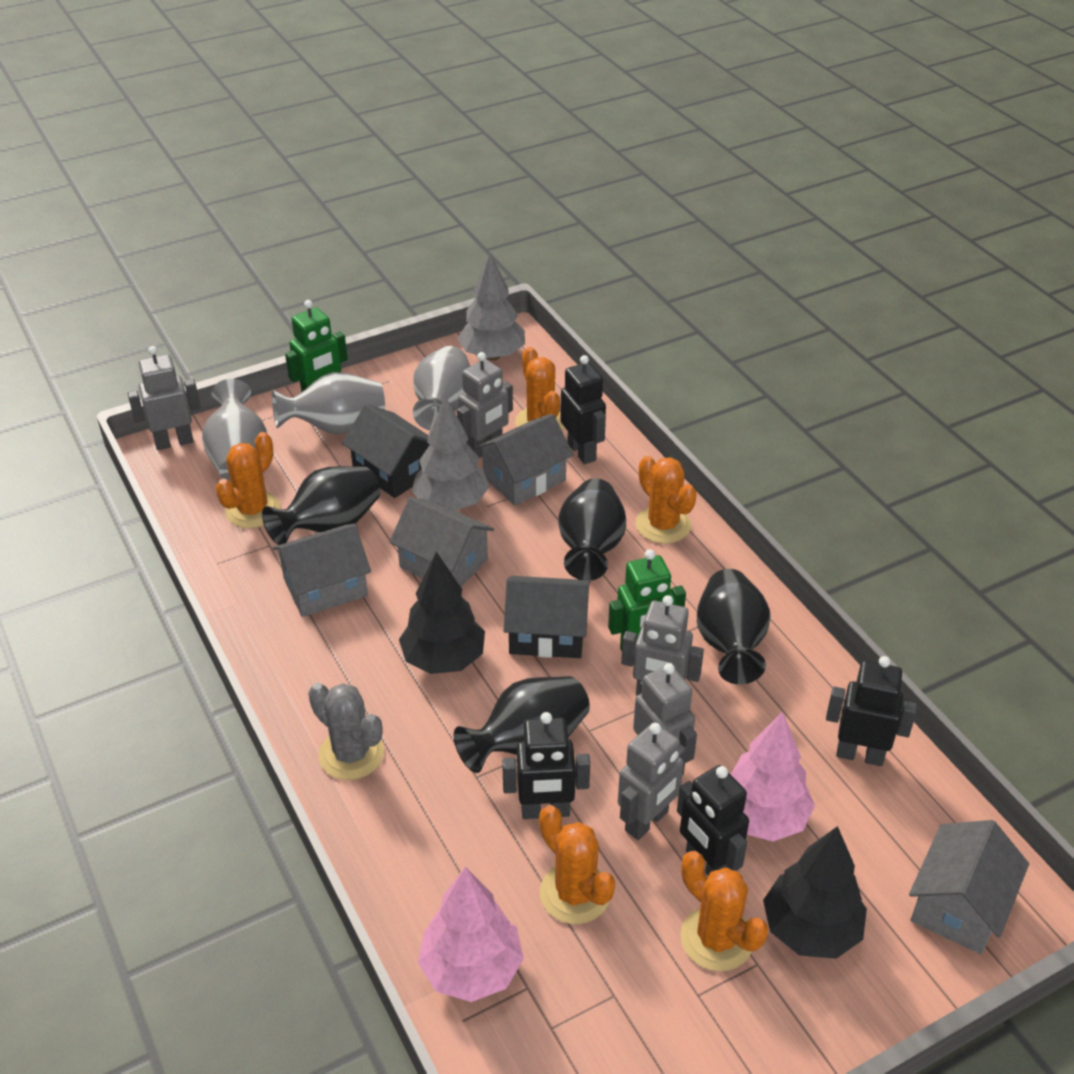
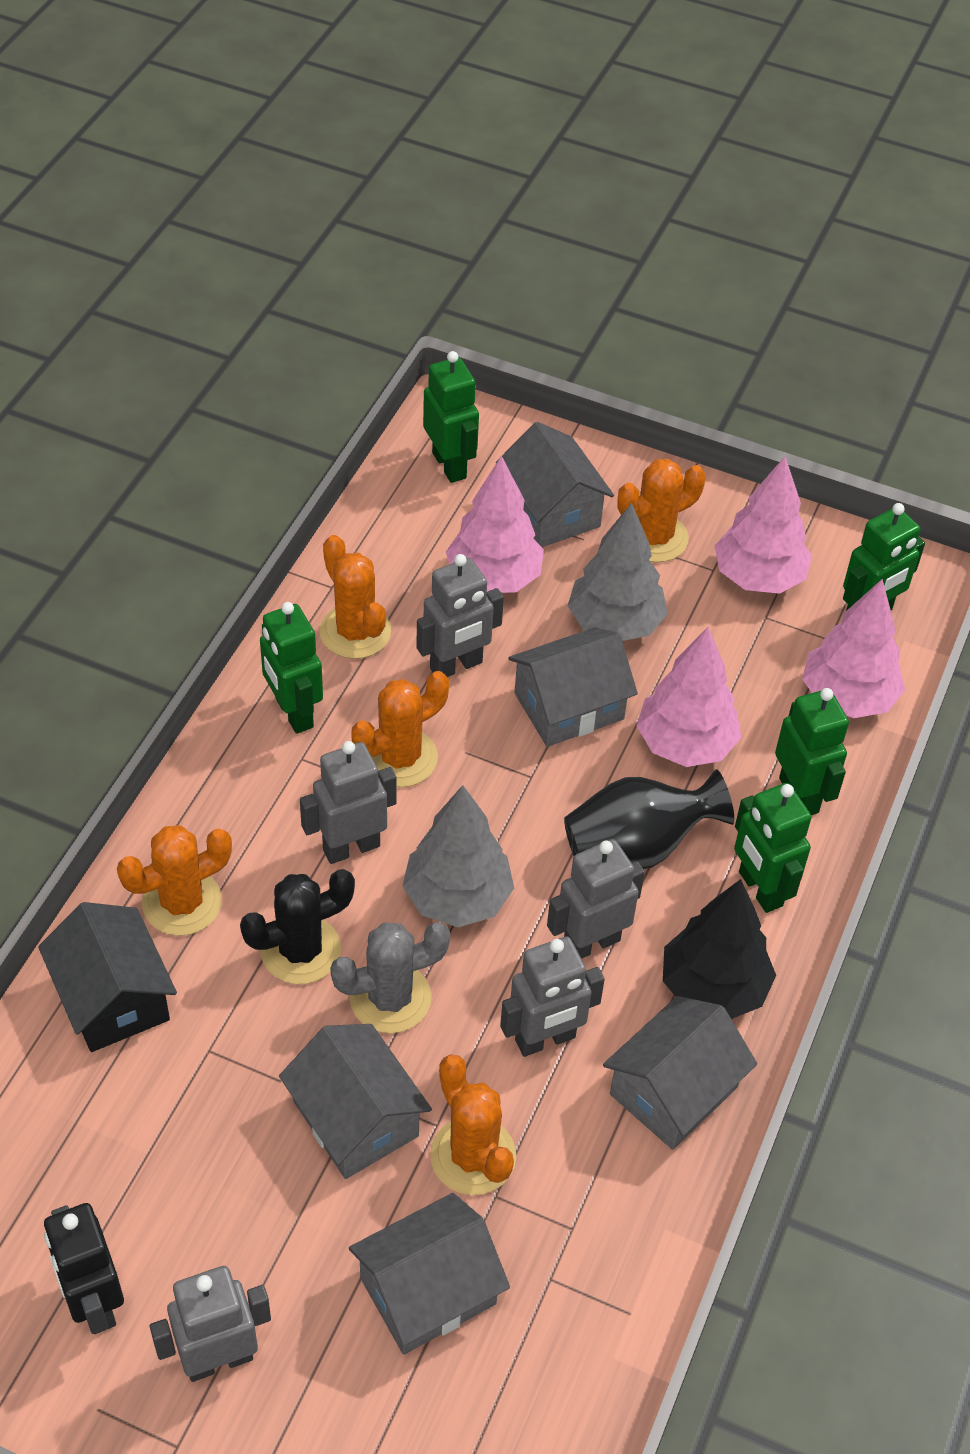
black cactus: none = 0 -> [240,869,355,984] = 1
black house: [342,404,430,498] [504,576,590,658] = 2 -> [38,902,177,1052] = 1
black robot: [502,712,590,819] [560,355,606,464] [677,765,749,876] [826,656,917,766] = 4 -> [44,1203,124,1334] = 1
black tree: [399,552,485,674] [763,826,867,959] = 2 -> [663,879,776,1019] = 1
black vase: [262,466,380,545] [454,676,590,773] [558,478,626,581] [697,569,771,684] = 4 -> [564,769,734,869] = 1
green robot: [285,300,348,392] [608,549,686,651] = 2 -> [260,602,323,734] [423,351,479,483] [734,783,812,913] [775,688,849,815] [843,503,925,611] = 5
grey house: [273,524,371,617] [389,497,494,587] [475,414,573,506] [909,820,1029,954] = 4 -> [279,1024,432,1179] [349,1193,510,1355] [496,422,614,547] [508,628,638,747] [603,996,757,1150] = 5
grey vase: [202,379,267,482] [272,372,385,435] [413,346,470,430] = 3 -> none = 0
pink tree: [418,867,524,1002] [730,711,815,842] = 2 -> [446,455,544,593] [636,627,741,767] [715,456,812,594] [802,579,905,718] = 4

